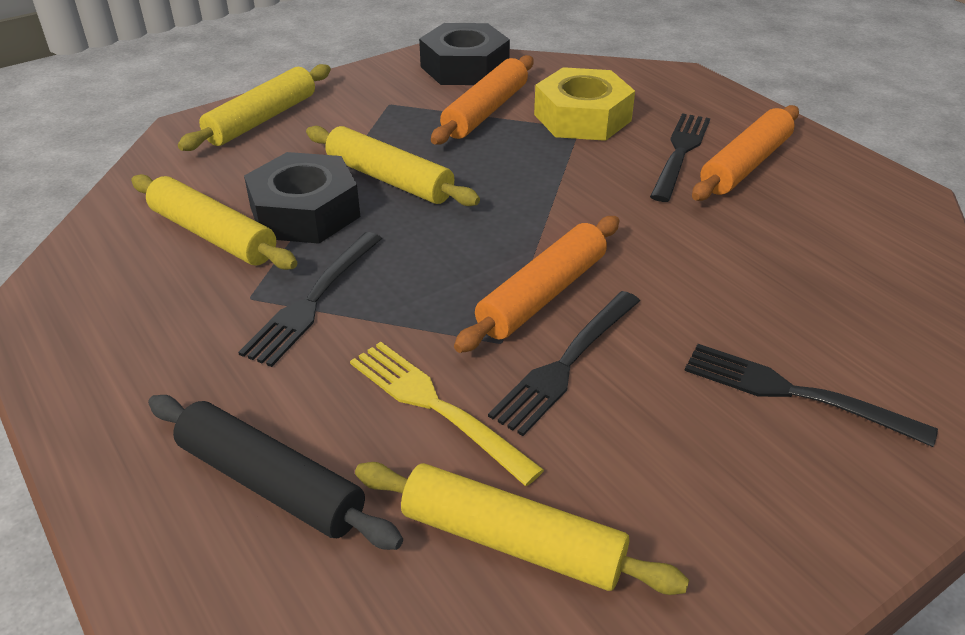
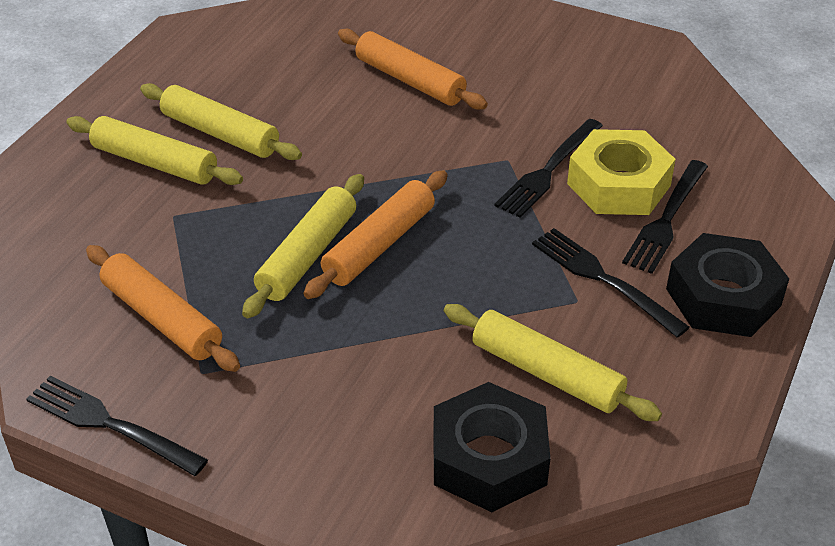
black rolling pin: [148,395,403,550] = 1 -> none = 0
yellow fork: [350,342,544,486] = 1 -> none = 0

